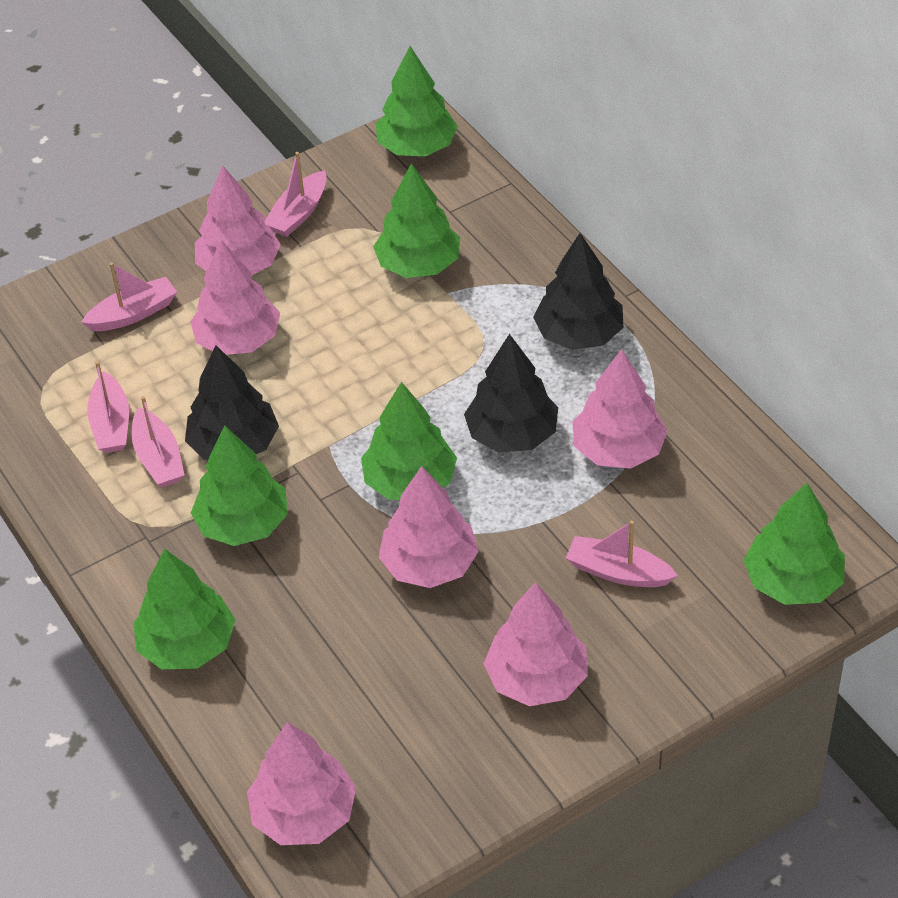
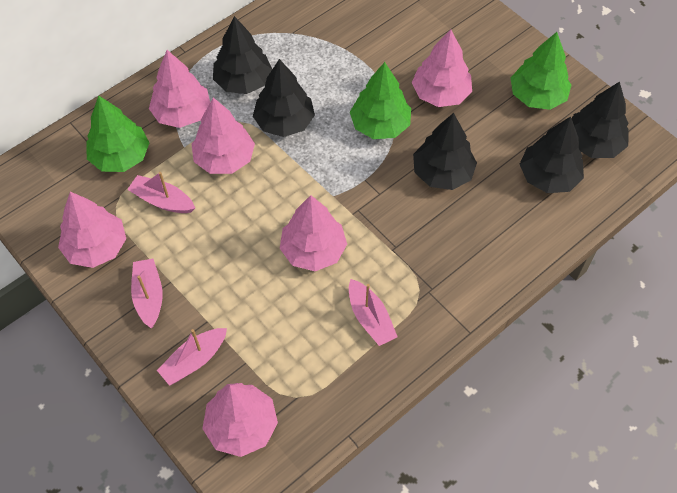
black tree: [185,345,279,460] [464,334,558,452] [533,233,623,350] = 3 -> [213,16,272,94] [253,59,315,137] [413,113,477,190] [520,116,584,193] [572,82,629,158] = 5
green tree: [134,549,235,669] [191,425,288,546] [361,382,457,500] [373,163,460,278] [376,46,458,156] [743,483,845,605] = 6 -> [86,95,150,172] [350,62,411,139] [511,32,571,110] = 3
pink boat: [81,262,177,331] [87,361,129,453] [132,396,184,488] [265,152,326,237] [566,520,678,587] = 5 -> [127,172,195,213] [131,259,163,328] [157,328,227,386] [349,279,398,346] = 4

